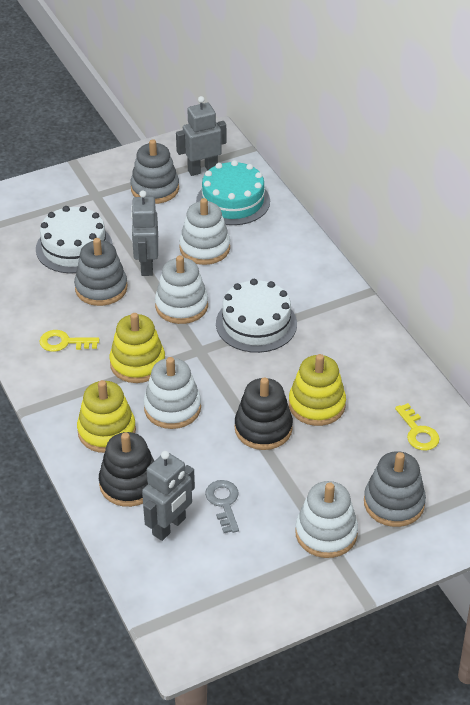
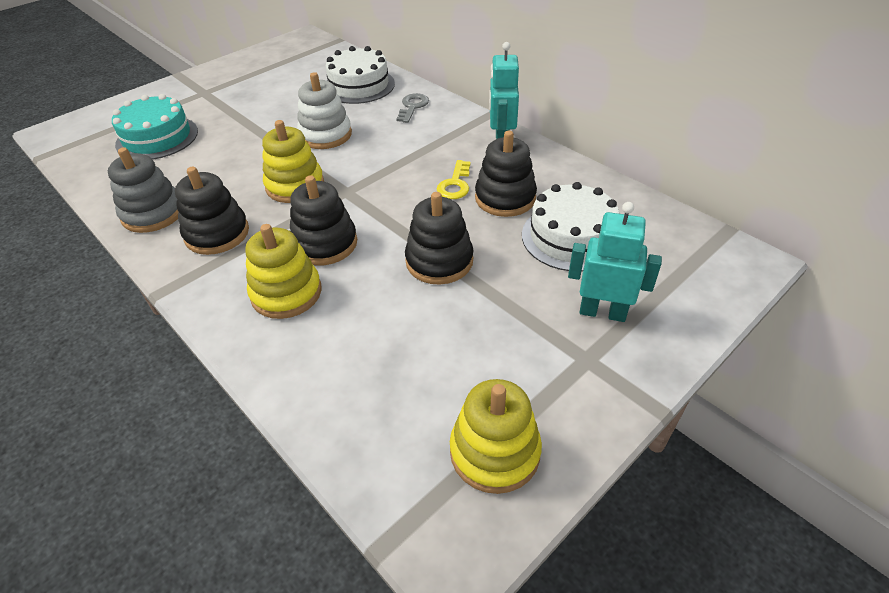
black stacking toy: [99,432,154,507] [235,377,293,450] = 2 -> [175,167,249,255] [290,175,357,265] [405,192,474,285] [475,131,537,217] = 4
grey robot: [131,191,158,276] [142,451,195,541] [176,96,226,176] = 3 -> none = 0
grey stacking toy: [74,238,127,306] [130,139,179,204] [364,451,426,527] = 3 -> [108,147,178,233] = 1
turquoise robot: none = 0 -> [489,42,519,139] [568,202,662,322] = 2
white stacking toy: [144,357,201,429] [155,255,208,324] [179,198,230,265] [295,481,358,558] = 4 -> [297,72,352,149] = 1
yellow key: [40,330,100,352] [395,403,440,450] = 2 -> [437,160,471,199] = 1

